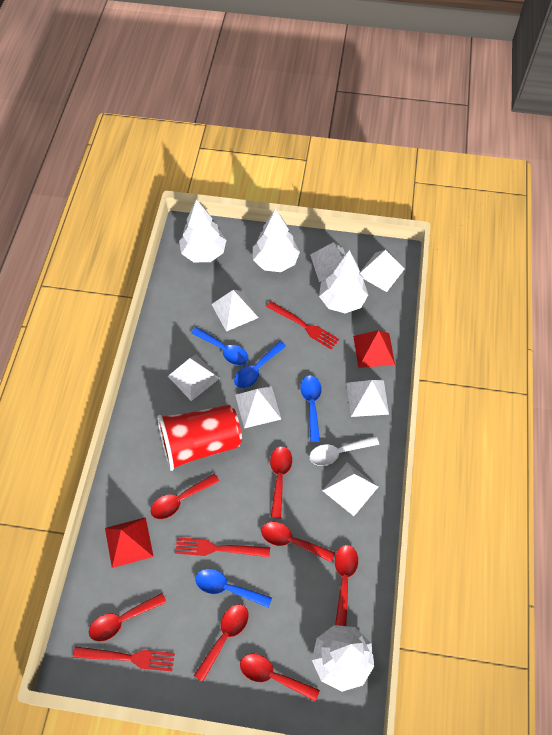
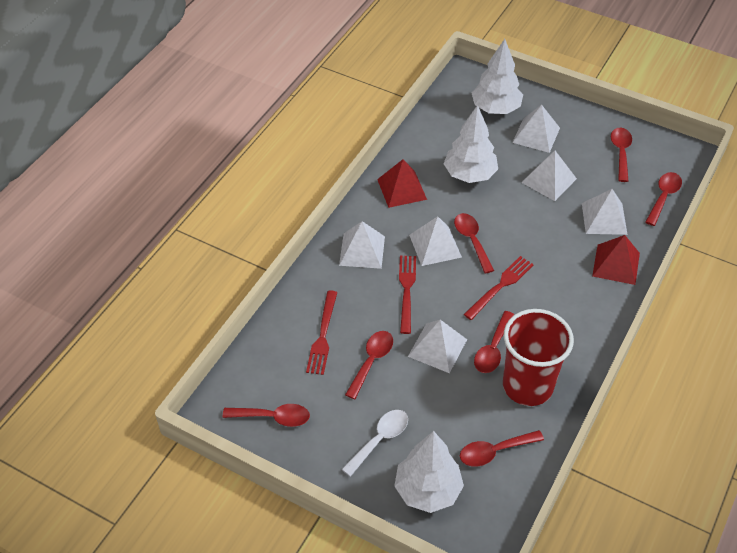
blue spoon: [191,327,249,365] [195,569,272,608] [234,341,286,388] [300,376,322,441] = 4 -> none = 0
white pyramid: [168,354,220,401] [212,290,259,332] [235,386,281,428] [310,242,345,282] [322,462,378,516] [347,380,389,417] [360,250,405,292] = 7 -> [339,221,385,269] [408,320,467,373] [409,216,462,266] [512,105,560,153] [522,151,577,201] [582,189,627,235] = 6
white tree: [179,199,226,262] [253,209,300,272] [312,625,375,692] [319,250,368,313] = 4 -> [394,431,464,513] [444,105,498,183] [472,39,523,114] = 3

